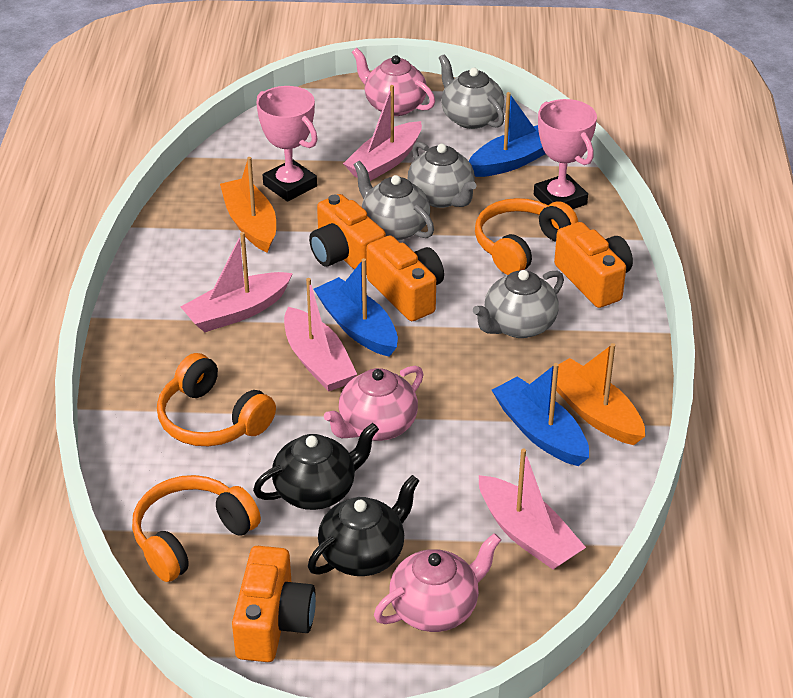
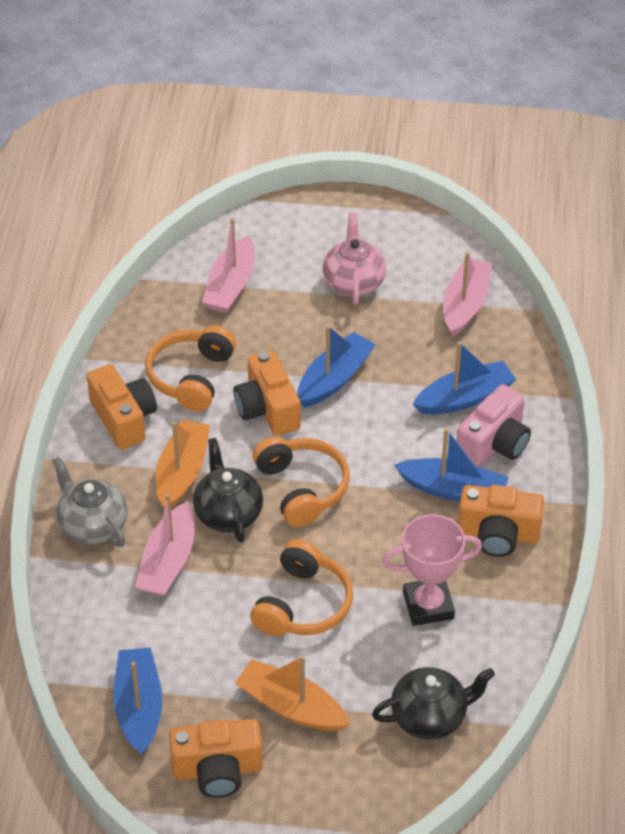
blue boat: [314,258,398,357] [469,92,546,177] [492,363,589,466] = 3 -> [114,647,162,755] [297,325,376,407] [394,428,508,502] [413,342,517,415] = 4
grey teapot: [354,161,434,240] [408,142,477,208] [439,54,504,129] [473,270,564,338] = 4 -> [52,456,128,547] = 1
pink boat: [180,232,293,332] [284,278,357,392] [343,85,422,181] [479,449,586,569] = 4 -> [135,493,194,596] [202,218,255,313] [443,252,492,336] = 3
pink camera: none = 0 -> [456,384,531,467] = 1
pink teapot: [324,366,423,441] [352,48,435,116] [374,533,501,632] = 3 -> [323,212,386,304] = 1
pink trophy: [256,86,318,202] [534,99,597,209] = 2 -> [382,514,482,626] = 1

